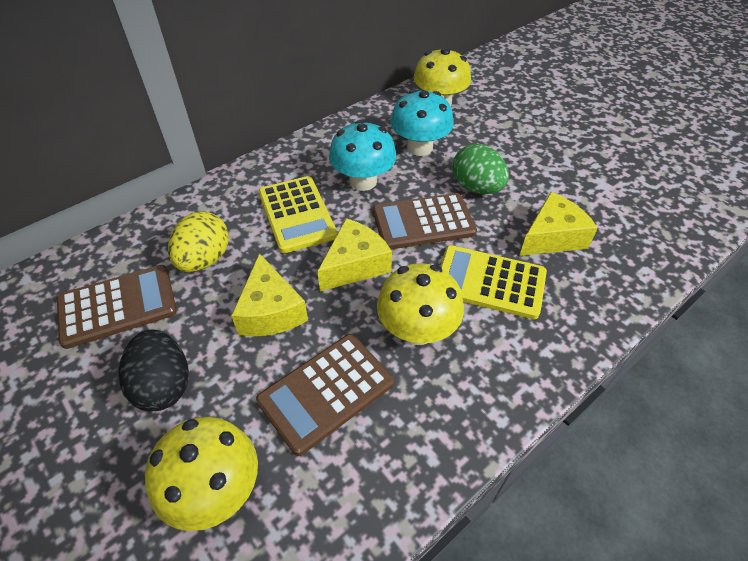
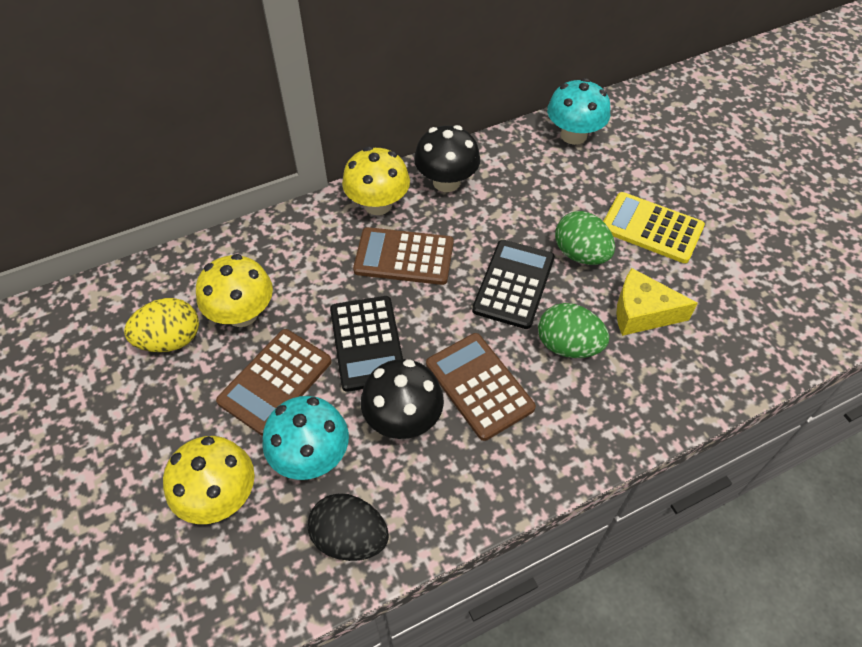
black calculator: none = 0 -> [330,296,403,392] [472,240,555,329] = 2
black mushroom: none = 0 -> [361,359,444,439] [414,125,480,192] = 2
green egg: [453,144,509,194] = 1 -> [538,303,609,358] [555,211,615,265] = 2
yellow calculator: [258,176,338,253] [440,245,547,319] = 2 -> [603,192,705,263] = 1
yellow cheese: [231,253,308,336] [317,218,392,292] [519,192,598,256] = 3 -> [616,268,698,336] = 1

